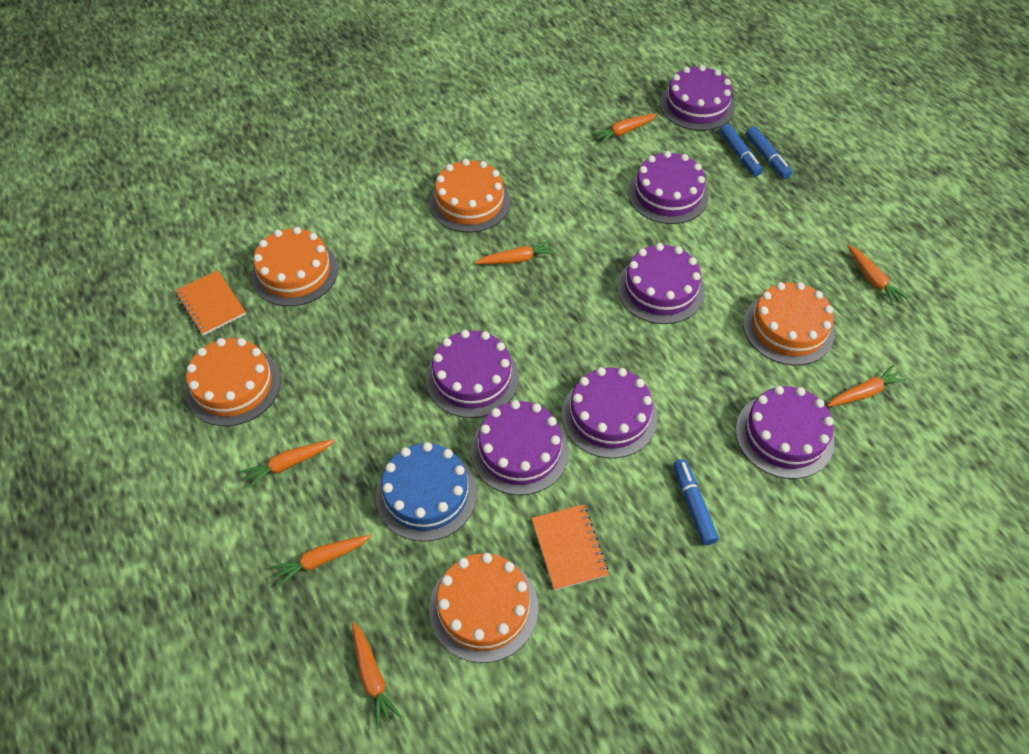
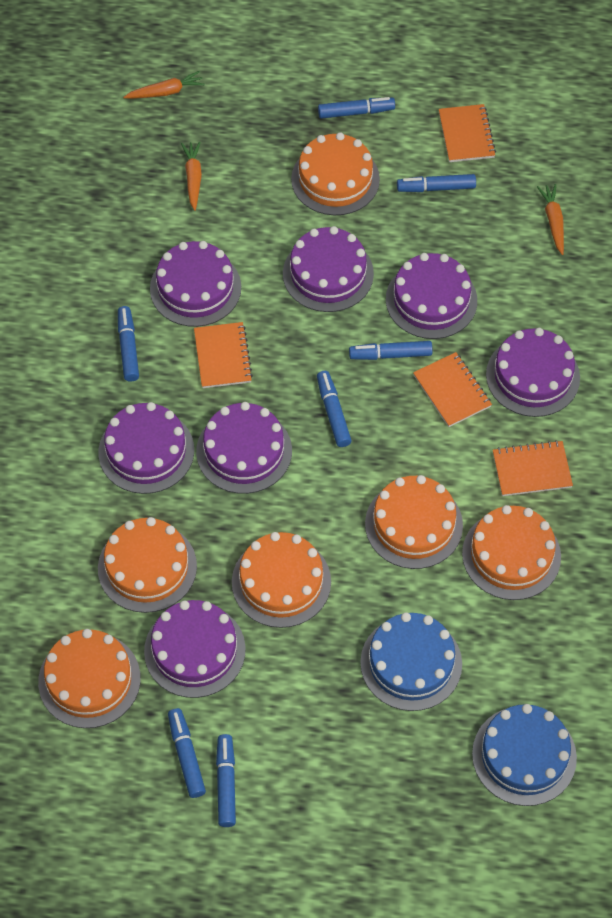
blue cake: [376,442,477,542] = 1 -> [360,612,462,711] [472,704,577,806] = 2
blue marker: [673,459,719,545] [720,124,763,176] [746,126,792,179] = 3 -> [118,306,139,382] [168,708,206,798] [216,734,236,827] [317,371,352,447] [318,97,395,119] [349,341,432,360] [397,174,476,192] = 7
orange cake: [186,338,281,426] [251,227,338,306] [429,159,510,233] [429,553,538,663] [743,282,835,365] = 5 -> [38,629,141,728] [98,517,197,613] [232,532,331,628] [291,132,380,215] [365,475,463,569] [462,505,561,600] = 6
orange carrot: [241,439,335,488] [271,534,371,587] [352,622,402,728] [475,240,556,264] [592,114,657,144] [827,365,907,407] [847,245,908,306] = 7 -> [123,71,205,99] [181,141,202,211] [537,184,564,255] = 3
orange notebook: [175,270,246,336] [531,504,608,590] = 2 -> [194,322,253,388] [413,352,492,427] [439,104,496,162] [493,440,573,496] = 4

